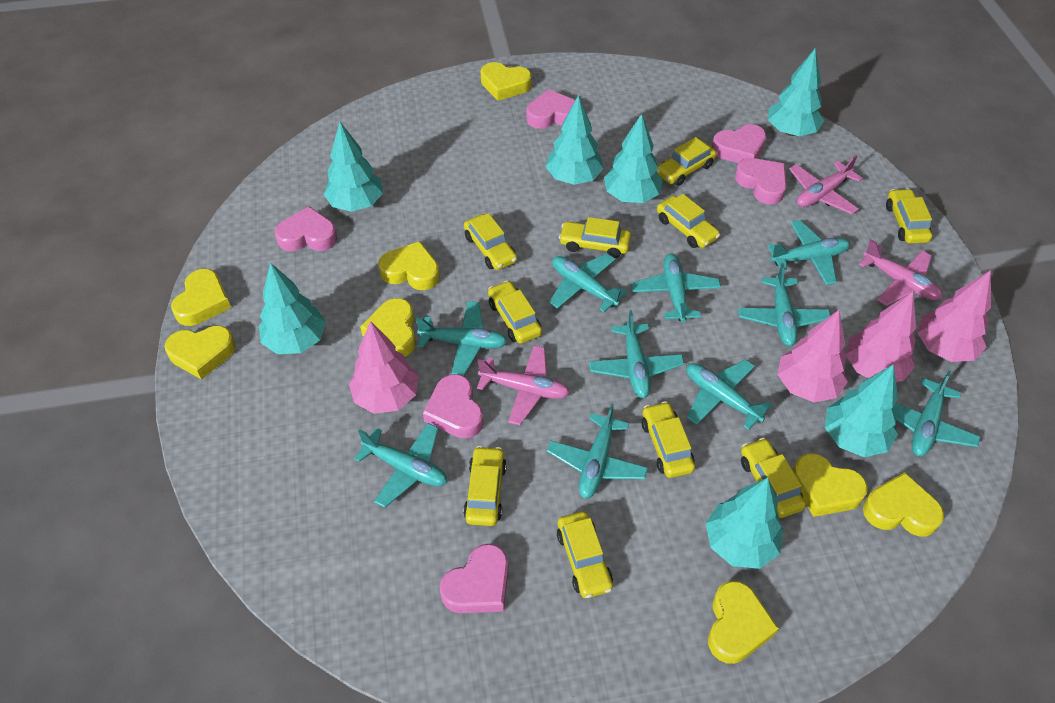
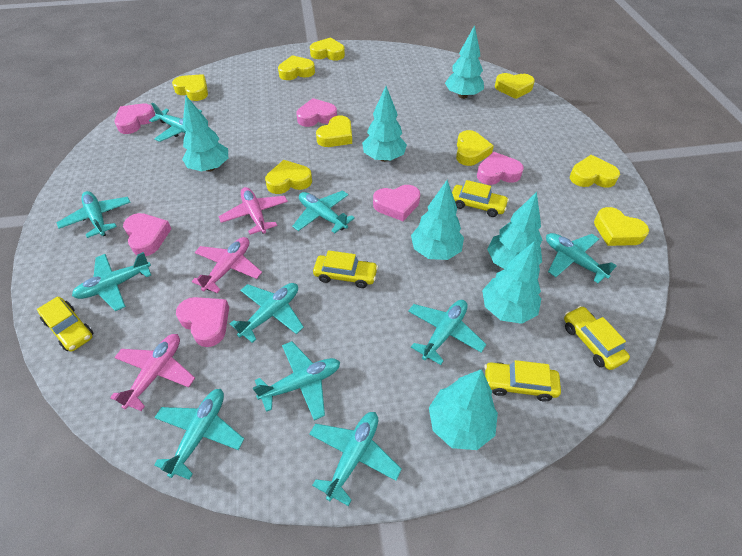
pink tree: [349,321,418,414] [778,310,848,402] [845,291,916,382] [917,270,991,362] = 4 -> none = 0
yellow car: [463,446,507,526] [464,213,517,270] [488,280,542,344] [557,511,613,598] [559,217,631,258] [642,401,695,478] [656,137,716,186] [657,194,720,248] [741,438,806,518] [886,188,932,244] = 10 -> [37,296,94,352] [313,250,378,288] [452,180,509,217] [484,360,561,402] [564,306,630,370] = 5
yellow heart: [165,326,236,380] [171,269,231,326] [360,298,416,357] [378,241,440,290] [481,62,532,101] [708,581,779,664] [793,453,868,517] [863,472,944,537] = 8 -> [172,74,208,101] [265,160,312,194] [278,55,315,80] [310,37,345,61] [316,115,352,147] [456,130,494,166] [495,73,535,99] [570,155,620,188] [594,207,649,246] = 9

